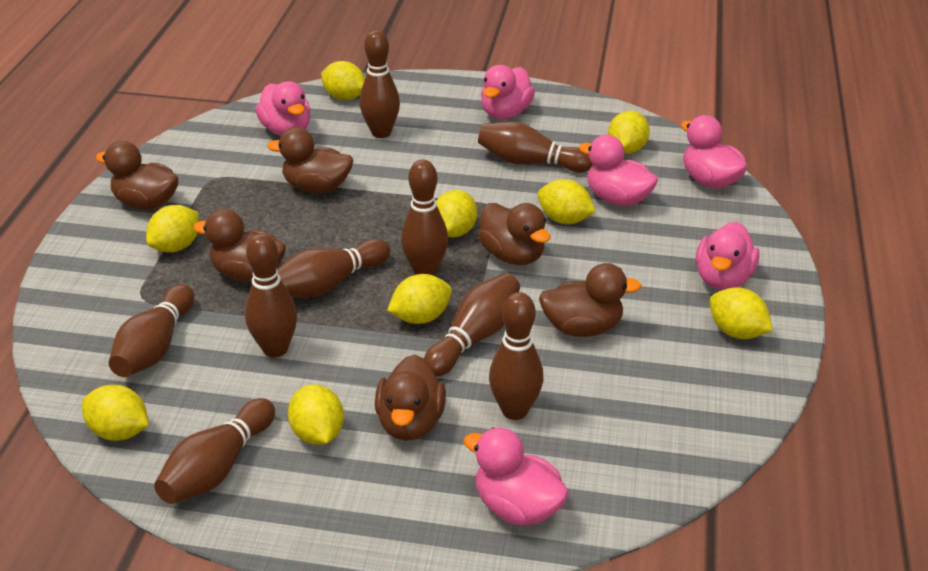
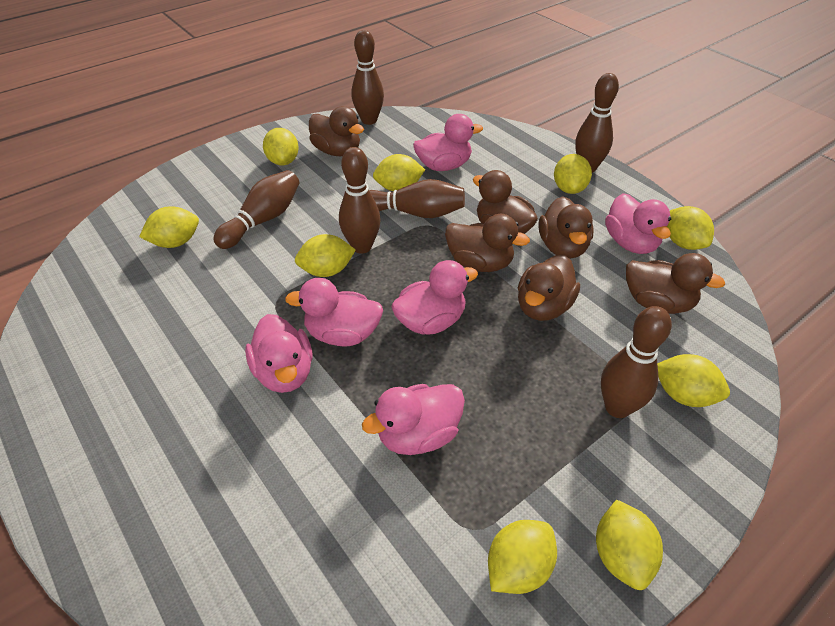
brown bowling pin: [109,284,194,377] [154,398,275,504] [245,233,297,357] [277,239,390,298] [360,30,400,138] [401,159,448,276] [424,273,520,377] [478,121,593,173] [489,292,544,420] = 9 -> [213,170,299,249] [339,147,380,254] [351,30,384,125] [369,179,465,218] [575,73,619,173] [601,306,672,418] = 6

